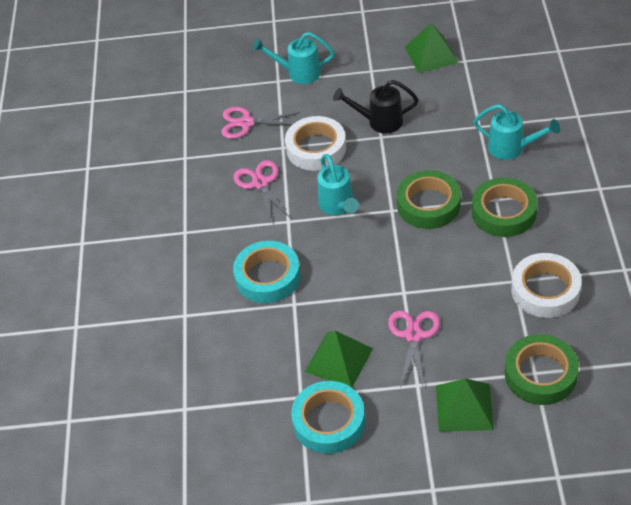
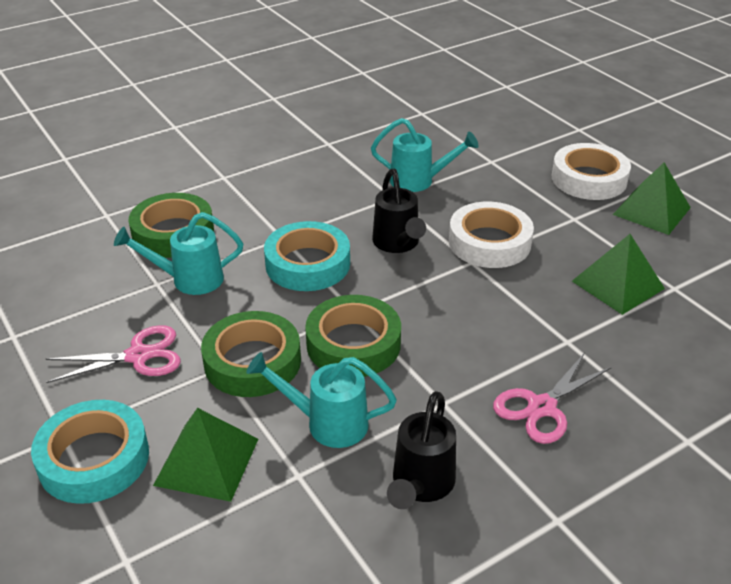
black watering can: [333,80,418,133] = 1 -> [372,169,426,253] [387,391,456,509] = 2
pink scissors: [221,107,300,139] [233,160,290,224] [388,311,440,388] = 3 -> [46,325,181,383] [493,352,612,444] = 2

